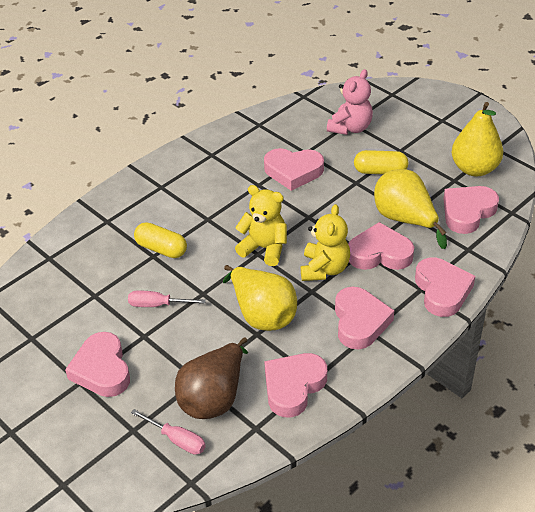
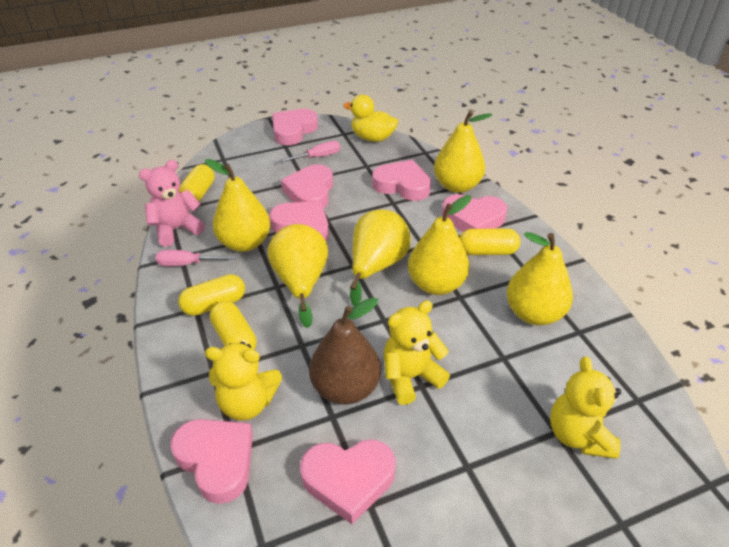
yellow capsule: [134,222,187,258] [354,150,409,174] = 2 -> [178,274,245,316] [179,164,215,202] [210,301,257,350] [460,228,521,255] = 4
yellow duck: none = 0 -> [343,95,398,142] = 1
yellow pear: [223,265,297,331] [374,169,447,249] [451,102,503,177] = 3 -> [205,159,271,252] [268,224,328,328] [350,209,411,306] [408,195,471,295] [434,111,492,193] [506,232,573,325] = 6
yellow teddy bear: [235,185,287,266] [301,204,350,281] = 2 -> [205,342,282,421] [384,301,450,405] [550,357,621,459] = 3

